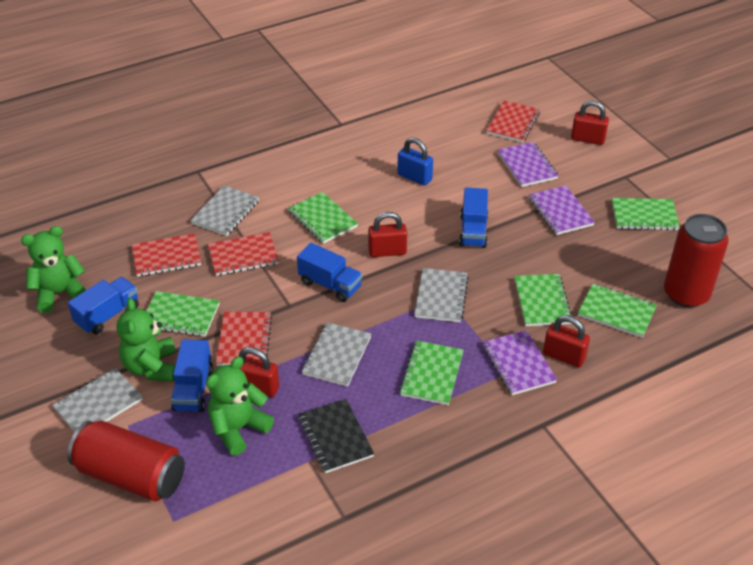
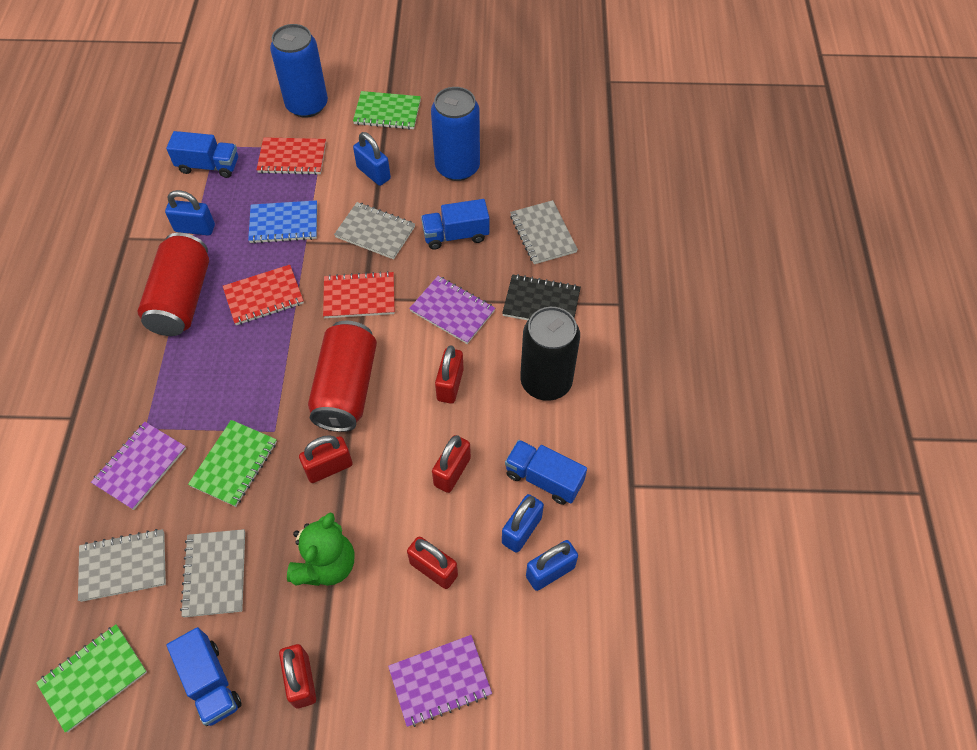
black can: none = 0 -> [520,307,580,401] = 1
blue can: none = 0 -> [270,24,328,118] [431,87,480,181] = 2
blue notebook: none = 0 -> [248,200,317,244] = 1
blue padlock: [397,137,433,186] = 1 -> [165,190,215,235] [353,132,391,186] [502,494,544,553] [526,540,578,591] = 4
green notebook: [146,291,220,337] [288,192,358,244] [399,341,464,405] [514,274,571,326] [578,284,657,338] [612,198,680,230] = 6 -> [36,625,147,733] [188,420,277,507] [353,91,421,129] = 3
green teddy bear: [21,226,86,313] [117,298,176,382] [206,357,274,455] = 3 -> [287,512,354,586] = 1
red notebook: [132,233,201,277] [208,232,279,276] [216,312,272,366] [486,101,540,143] = 4 -> [223,265,304,325] [256,137,326,175] [323,271,395,318] = 3
red padlock: [238,347,279,397] [368,212,407,257] [543,315,590,367] [571,101,609,145] = 4 -> [279,644,316,708] [299,435,353,483] [407,536,458,589] [432,435,471,493] [435,346,464,404] = 5

